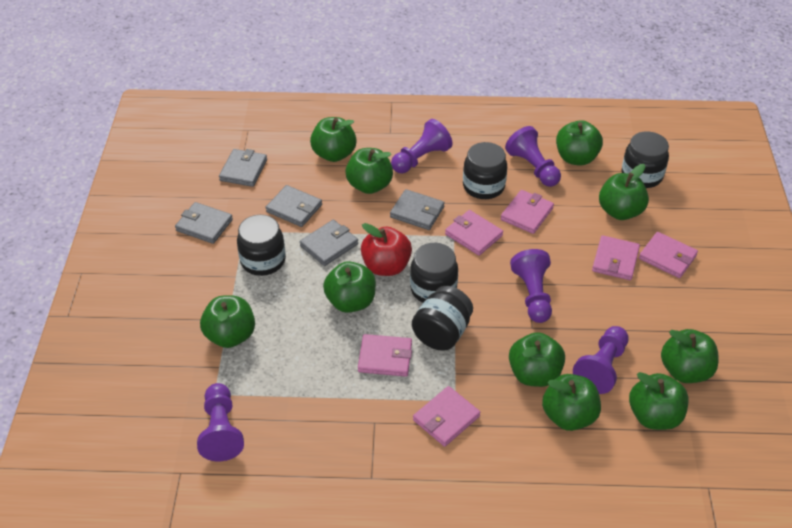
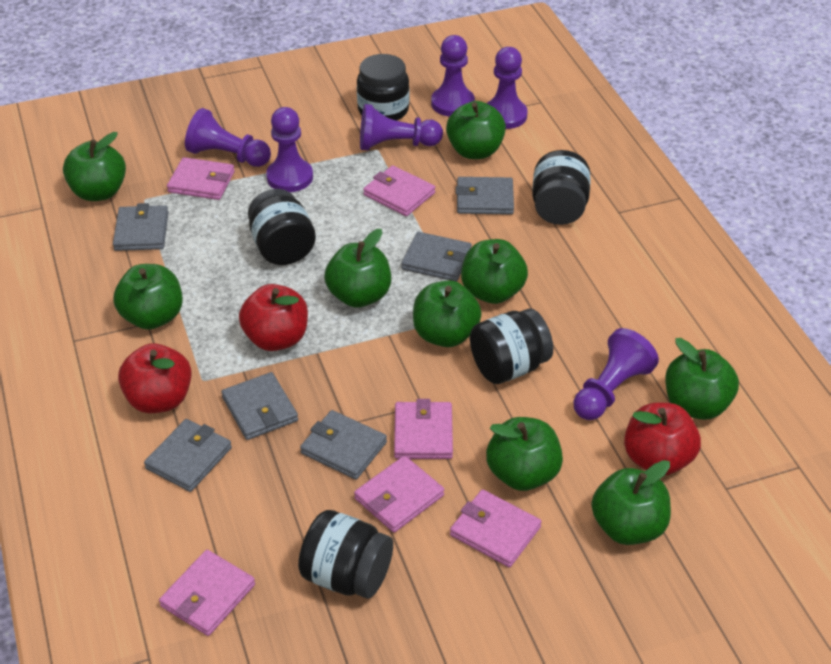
green apple: [200,295,255,348] [310,117,357,162] [323,261,376,313] [345,148,393,194] [509,332,565,387] [542,374,601,431] [556,120,603,166] [599,164,649,220] [629,372,689,430] [661,329,719,383] = 10 -> [63,132,126,201] [114,264,183,330] [324,229,391,308] [413,280,482,347] [446,101,506,159] [461,239,528,304] [486,417,563,491] [591,460,671,545] [665,338,739,420] = 9
grey wallet: [175,202,233,244] [219,149,267,187] [266,185,322,227] [300,220,358,266] [390,189,445,230] = 5 -> [113,203,169,251] [144,419,232,492] [221,372,298,440] [300,410,387,480] [401,232,472,282] [456,177,514,215] = 6
purple pawn: [197,383,244,461] [391,119,453,173] [505,126,561,187] [510,249,552,323] [573,326,629,394] = 5 -> [185,108,271,167] [266,107,313,192] [360,104,443,150] [431,35,475,117] [487,47,528,129] [574,328,659,420] = 6
red apple: [361,223,412,276] = 1 -> [118,343,192,413] [239,284,308,351] [624,403,701,475] = 3

